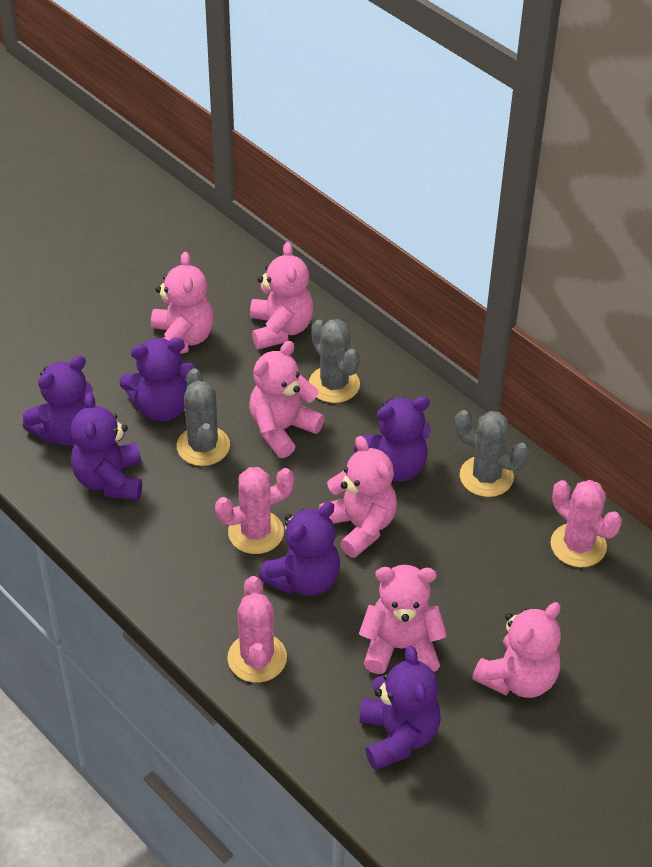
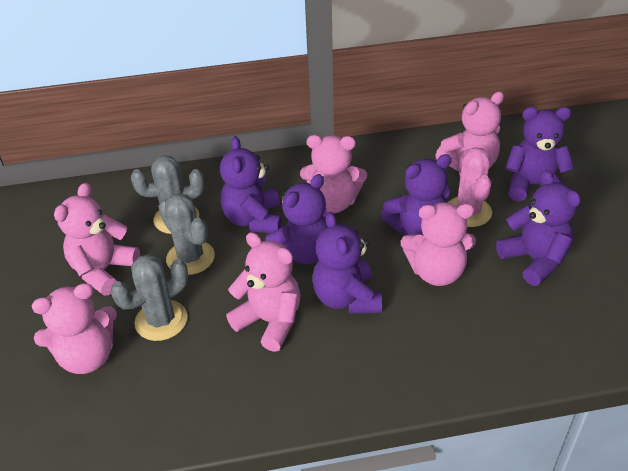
pink cactus: [215,467,294,554] [227,576,287,683] [550,480,622,567] = 3 -> [448,147,492,227] = 1

